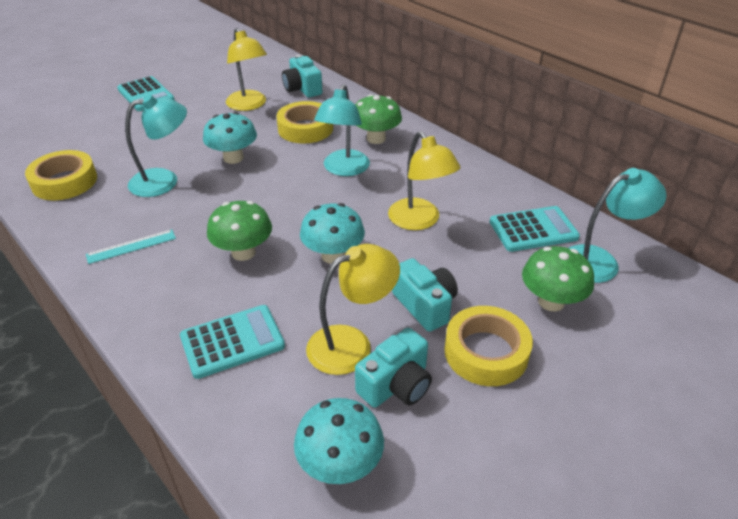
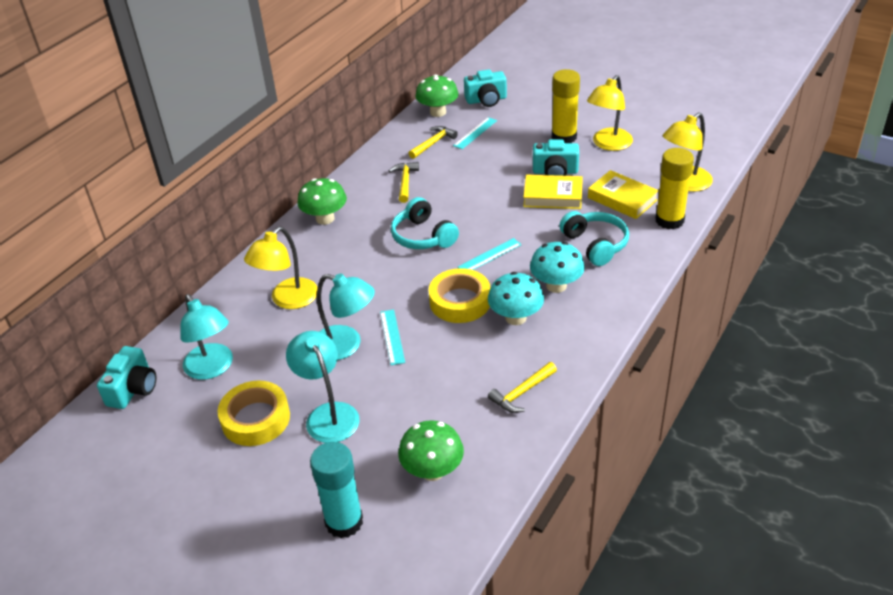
turquoise calculator: [117,76,175,111] [180,305,285,379] [490,206,580,252] = 3 -> none = 0
turquoise glue stick: none = 0 -> [310,442,363,538] = 1
turquoise headphones: none = 0 -> [391,197,459,249] [559,211,629,266] = 2
turquoise mushroom: [203,112,257,164] [294,398,384,484] [300,203,365,264] = 3 -> [488,272,544,325] [530,242,585,293] = 2
turquoise ruler: [86,229,176,264] = 1 -> [380,309,405,365] [453,117,497,149] [458,238,522,270] = 3
yellow book: none = 0 -> [523,174,583,209] [588,170,659,219] = 2
yellow glue stick: none = 0 -> [552,69,580,143] [655,148,694,229] = 2
yellow hammer: none = 0 -> [389,162,419,203] [409,126,458,159] [488,362,557,413] = 3
yellow tape: [25,150,97,200] [276,101,333,143] [444,306,533,386] = 3 -> [218,380,290,446] [429,268,491,323] = 2

